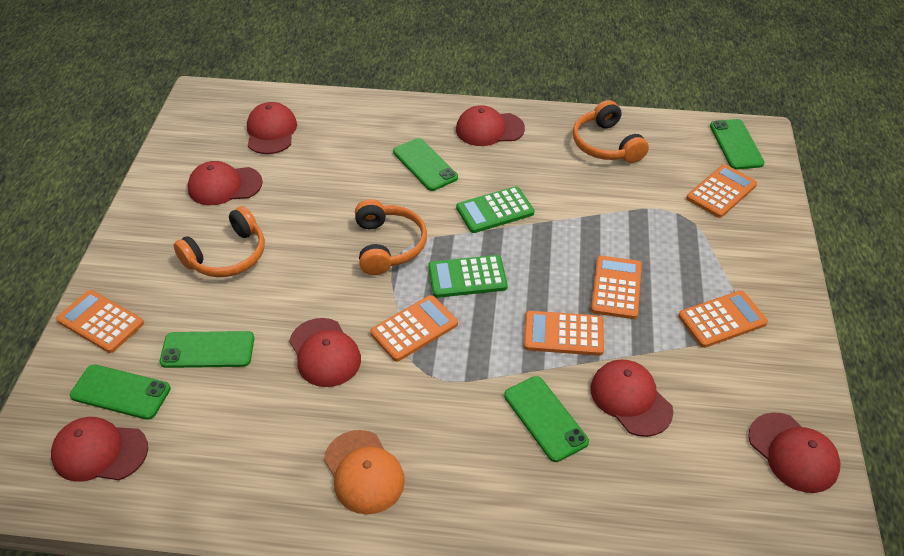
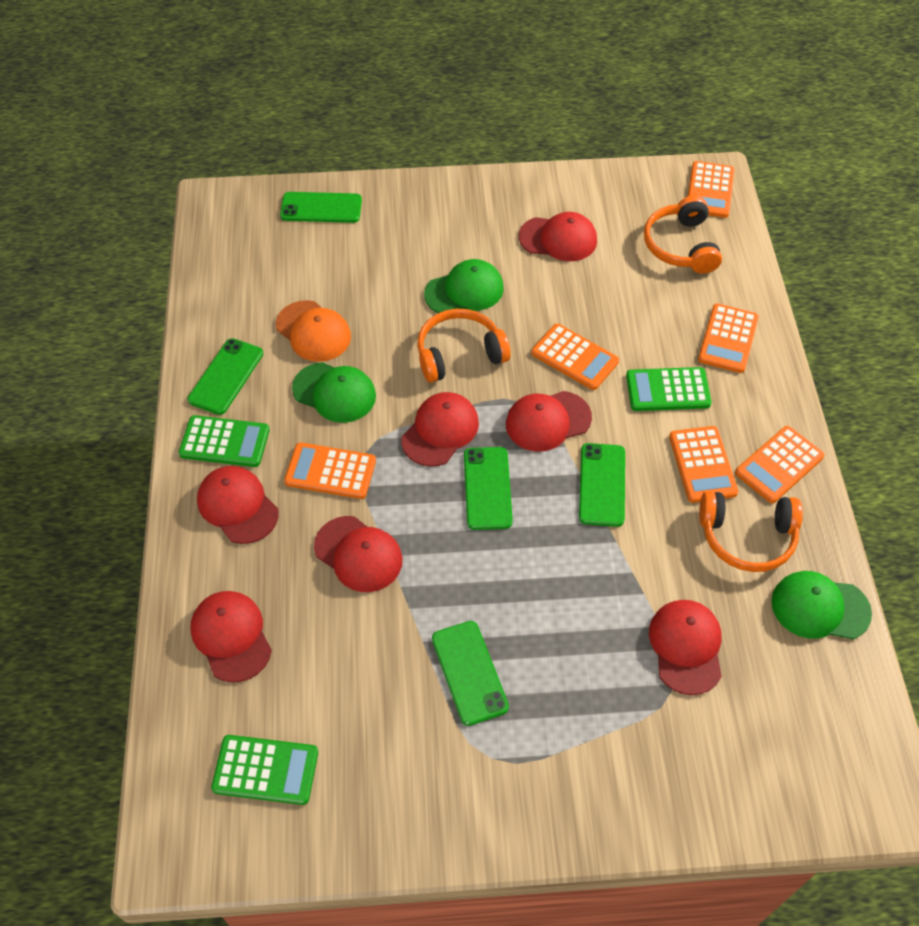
green calculator: [428,255,508,298] [456,186,535,233] = 2 -> [179,415,270,467] [211,735,318,805] [626,367,711,411] = 3
green cap: none = 0 -> [292,362,376,423] [424,259,504,313] [771,571,872,639] = 3

